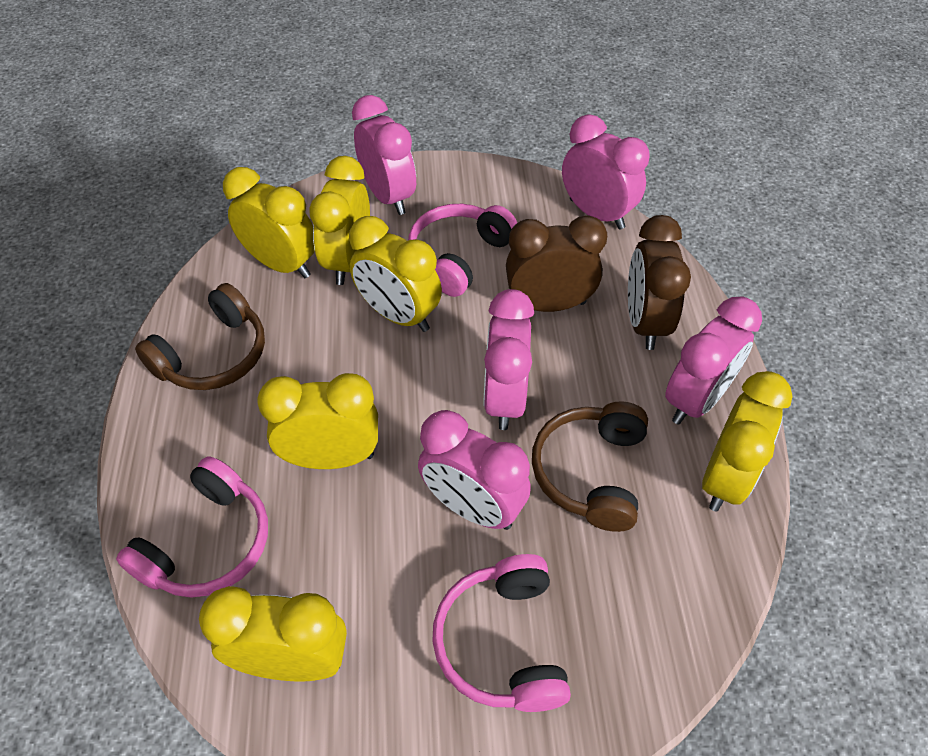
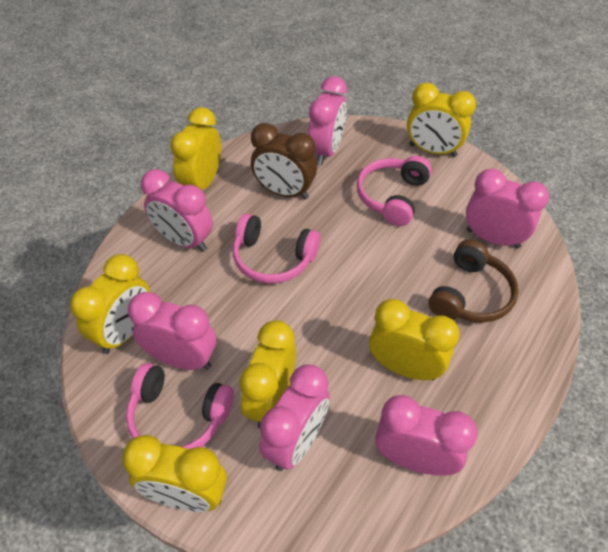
brown clock: [506,215,607,312] [628,215,691,350] = 2 -> [251,123,317,200] = 1
brown headphones: [135,283,265,390] [532,401,648,532] = 2 -> [429,240,519,323] = 1
pink clock: [352,95,416,215] [418,410,531,530] [483,289,534,430] [562,114,650,230] [665,296,762,425] = 5 -> [128,292,216,370] [141,169,213,252] [259,364,330,471] [308,76,347,165] [375,395,478,476] [466,169,549,248] = 6

